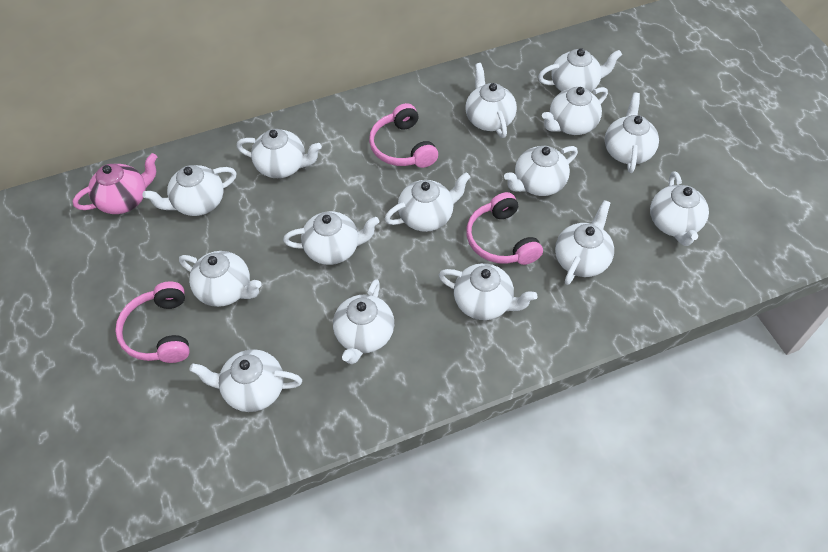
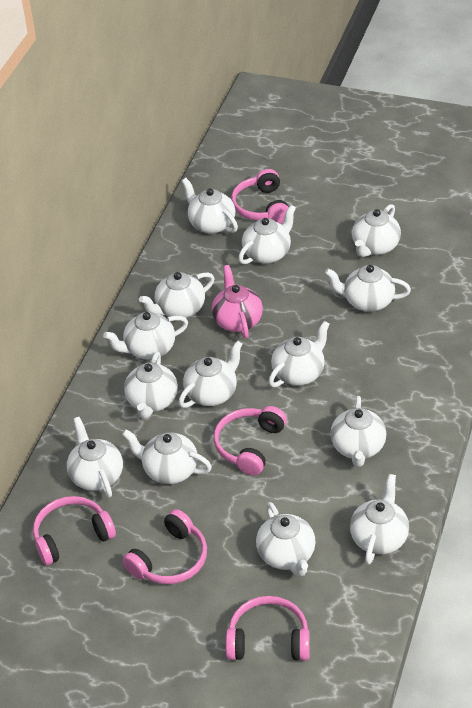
pink headphones: [115,281,190,363] [369,103,438,168] [466,192,543,265] = 3 -> [33,496,116,565] [122,509,207,584] [214,406,287,476] [226,596,310,661] [231,169,289,224] = 5
white teapot: [143,165,236,216] [179,251,262,307] [189,349,302,412] [236,129,322,178] [283,211,379,265] [333,279,394,364] [385,172,470,232] [439,263,537,320] [466,63,517,138] [504,146,578,196] [538,48,622,92] [542,87,608,135] [555,200,614,285] [605,93,659,173] [650,171,709,246] = 15 -> [67,417,123,498] [103,312,188,360] [122,429,212,484] [124,352,178,419] [139,272,214,318] [178,341,242,408] [182,178,238,234] [238,205,296,264] [256,502,316,577] [268,321,330,387] [325,265,411,312] [330,396,386,467] [350,474,409,565] [352,204,401,257] = 14

